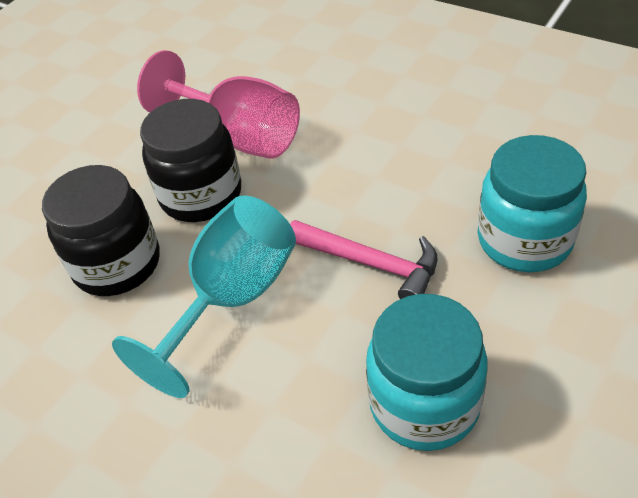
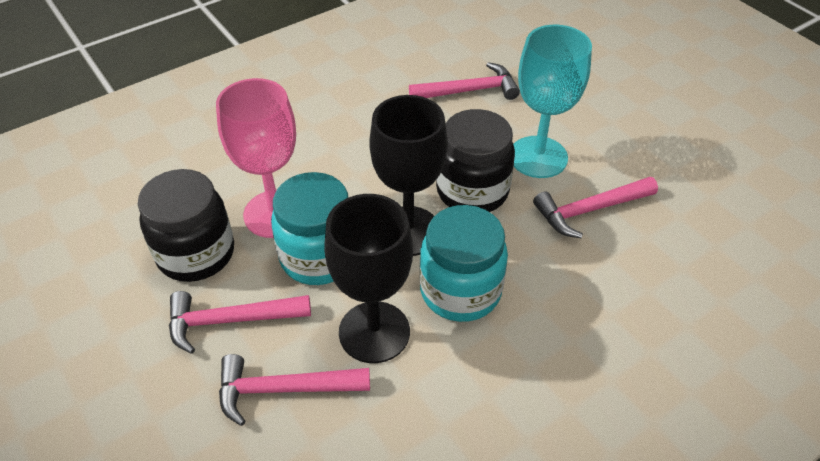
black goblet: none = 0 -> [324,194,413,363] [369,95,447,256] = 2
pink hammer: [290,220,437,299] = 1 -> [169,291,311,354] [219,354,370,426] [409,62,520,100] [533,177,658,238] = 4

